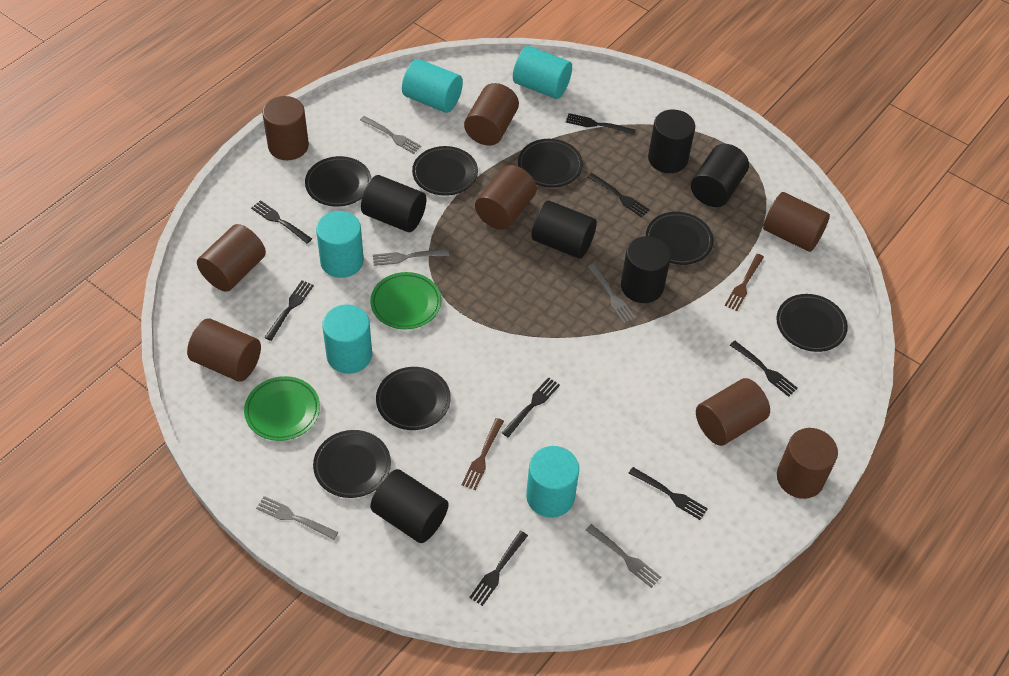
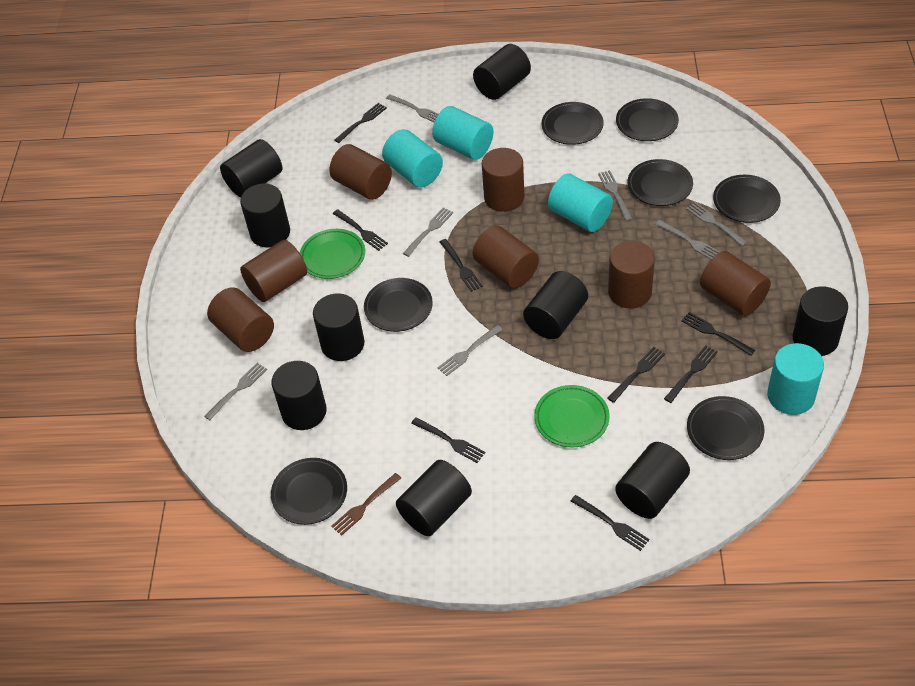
black cylinder: [361,175,426,232] [370,469,449,543] [531,200,597,259] [621,236,671,303] [648,110,695,173] [691,144,749,207] = 6 -> [220,139,282,197] [240,184,290,247] [271,361,327,430] [313,293,365,361] [396,460,472,536] [473,44,531,100] [523,271,588,339] [615,442,690,519] [792,286,848,356] = 9
brown cylinder: [187,319,261,382] [197,224,266,292] [262,96,309,160] [464,83,519,146] [475,165,537,230] [696,378,770,446] [763,192,830,252] [777,428,838,499] = 8 -> [207,287,274,352] [240,240,307,302] [329,144,392,200] [473,226,539,288] [482,148,524,212] [608,241,655,308] [700,251,771,316] = 7
brown fork: [462,418,504,490] [725,254,764,311] = 2 -> [331,473,401,536] = 1
grey fork: [256,496,338,540] [360,116,421,154] [373,249,449,266] [586,524,661,588] [588,264,636,323] = 5 -> [204,363,267,420] [386,94,438,122] [403,208,453,257] [437,325,503,376] [598,170,633,221] [655,220,720,259] [686,202,748,247] = 7
turquoise cylinder: [316,211,364,278] [322,304,372,374] [402,59,463,113] [513,46,572,99] [526,446,579,518] = 5 -> [382,129,443,187] [432,106,494,160] [548,173,613,232] [767,343,824,415] = 4

